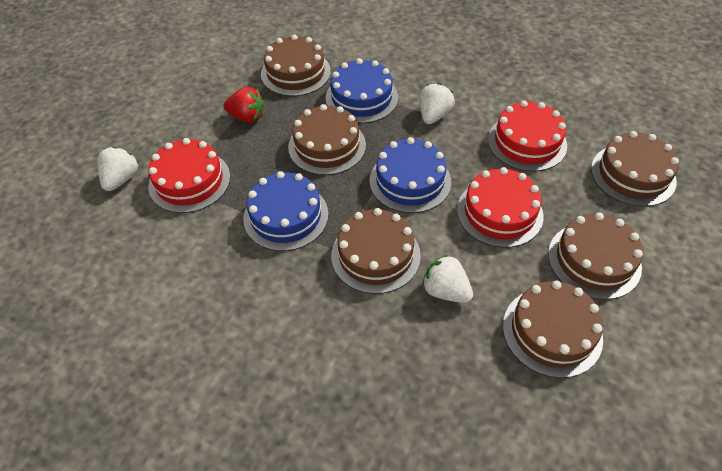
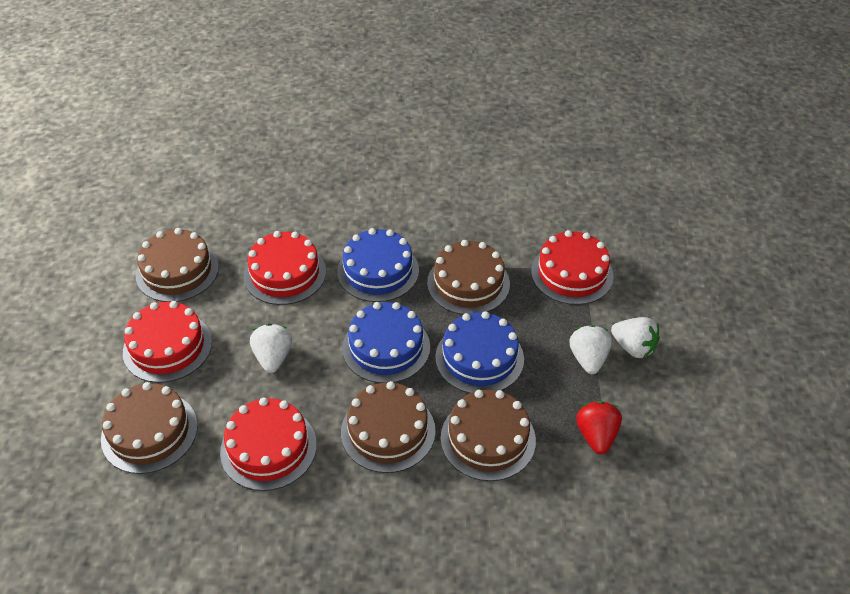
brown cake: [261,34,331,96] [288,104,366,175] [331,208,421,294] [503,280,603,378] [548,212,643,300] [591,131,679,207] = 6 -> [101,382,198,474] [136,228,219,302] [341,381,436,473] [427,240,510,315] [441,390,536,481] = 5
red cake: [148,138,230,213] [457,167,543,248] [488,100,567,172] = 3 -> [123,301,212,383] [220,398,317,491] [244,231,326,305] [531,230,614,305] = 4

